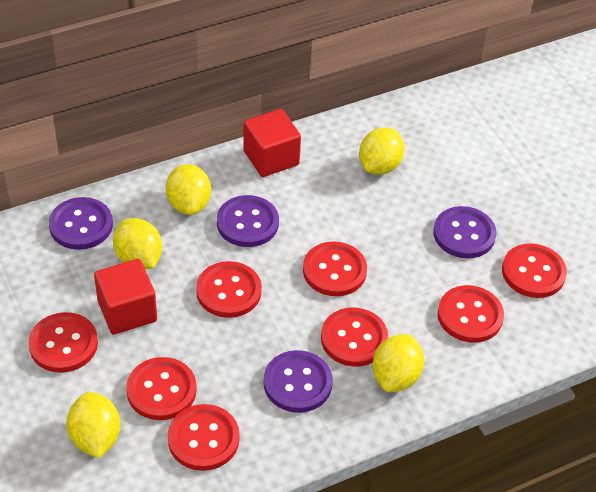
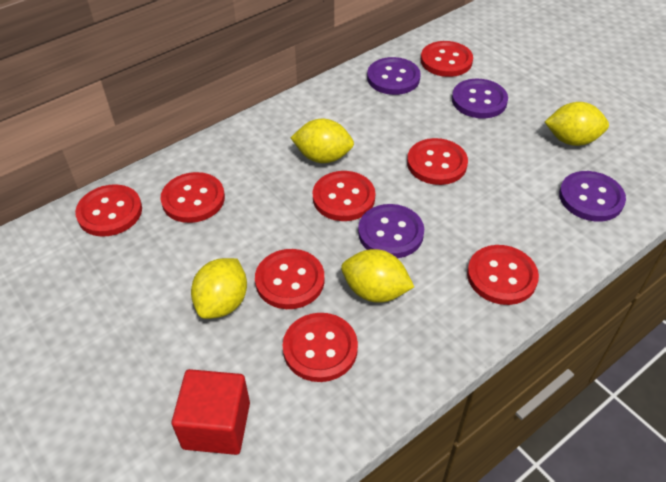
red cube: [94,259,157,335] [243,109,301,177] = 2 -> [172,369,250,455] = 1
yellow lemon: [66,392,121,458] [113,218,162,269] [166,164,211,215] [359,128,405,175] [373,334,424,392] = 5 -> [191,258,247,319] [290,119,354,163] [341,249,414,303] [545,102,609,146] = 4

